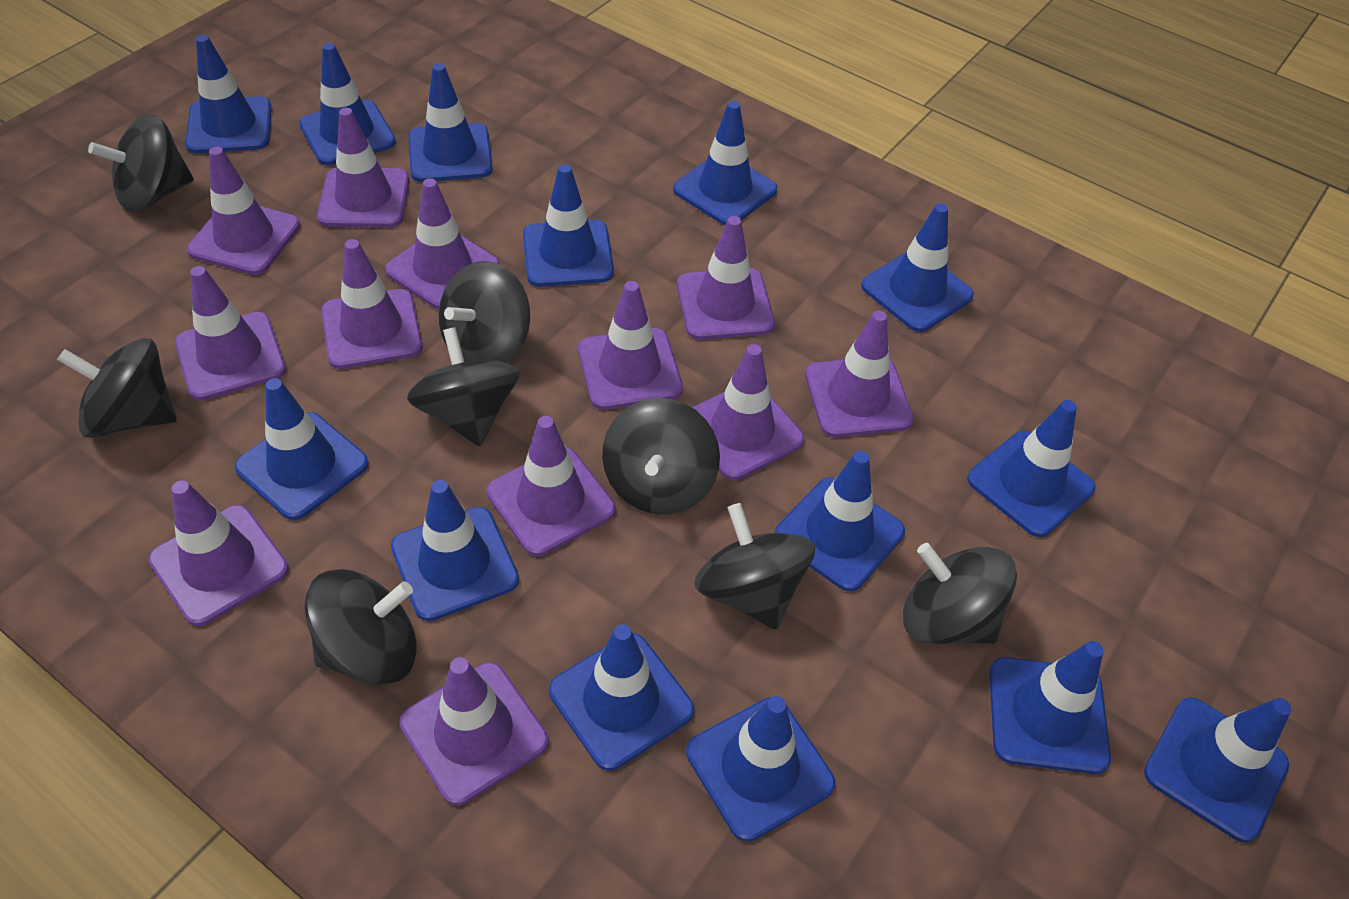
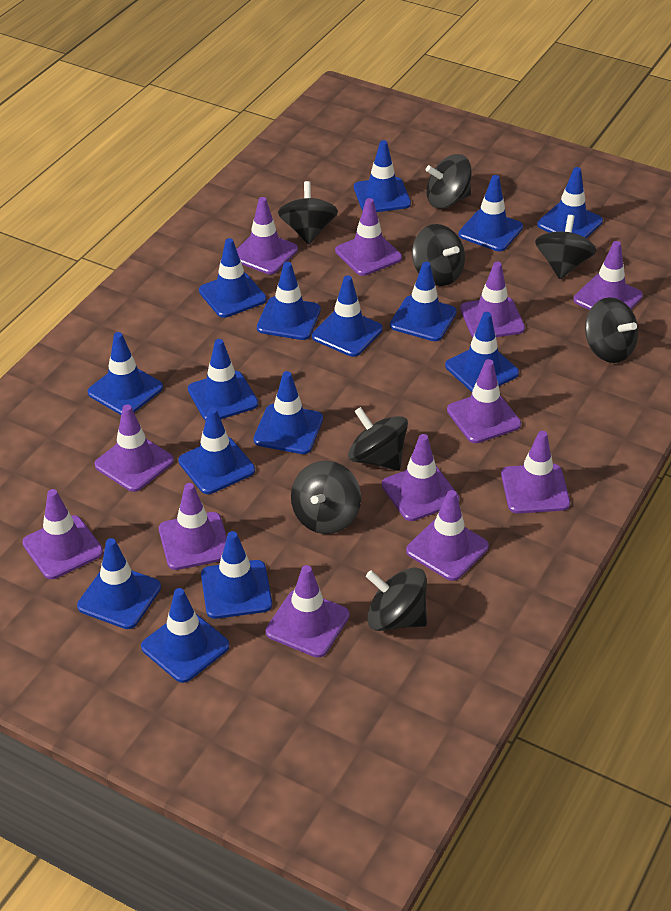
blue traffic cone: [185,35,272,154] [235,378,369,520] [299,43,396,165] [391,480,519,621] [408,63,493,182] [523,164,614,287] [549,624,694,771] [673,101,777,225] [686,696,835,842] [774,451,905,592] [861,203,974,332] [967,400,1095,537] [989,641,1111,774] [1144,697,1291,843] = 14 -> [77,538,161,629] [88,332,163,415] [141,588,229,683] [178,407,255,494] [188,339,258,421] [199,238,267,318] [201,531,272,619] [254,371,323,454] [257,262,321,340] [312,275,383,357] [354,140,411,212] [390,262,457,341] [445,312,519,392] [458,175,523,251] [537,167,603,238] = 15

